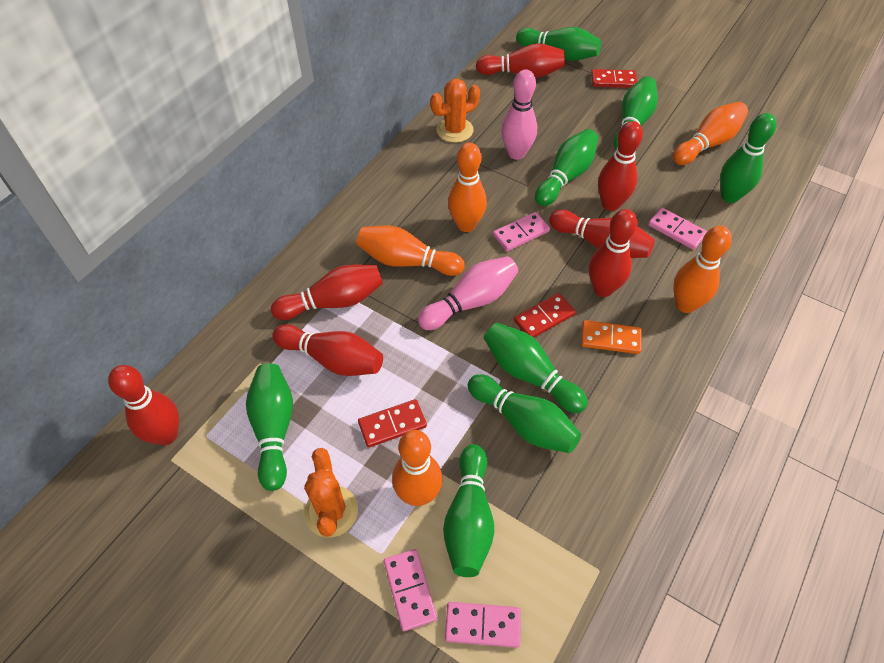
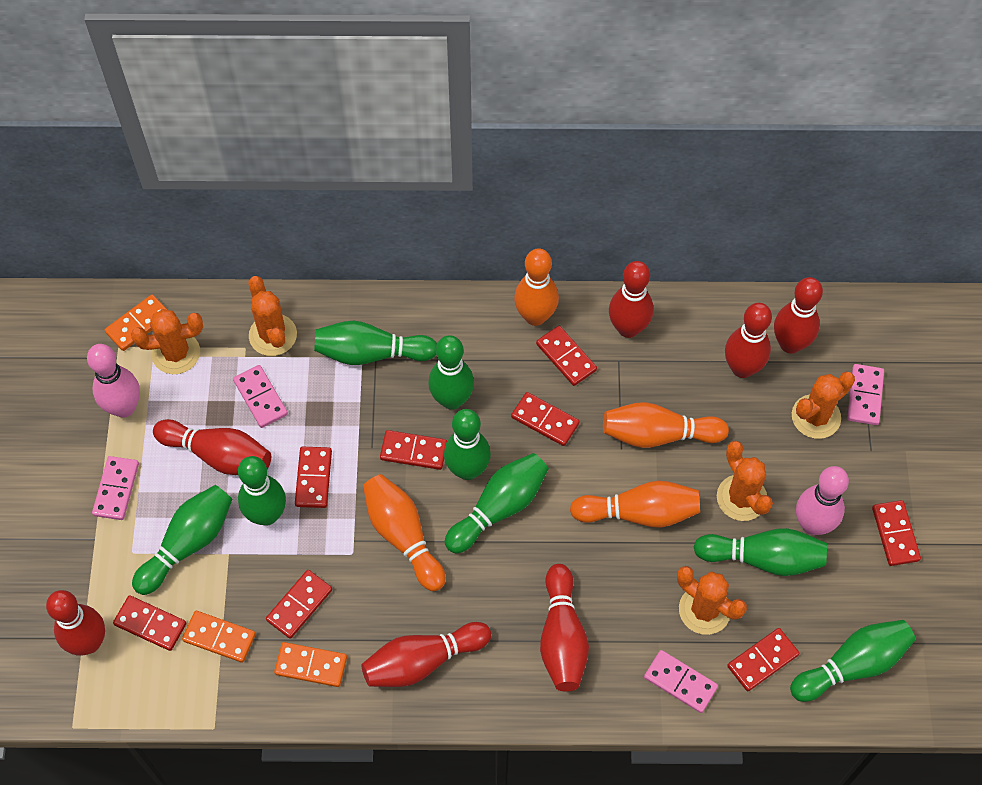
orange bowling pin: [357,226,465,276] [392,430,442,506] [448,143,487,232] [673,102,748,165] [673,226,732,313] = 5 -> [363,474,446,591] [514,248,559,326] [570,481,700,528] [603,402,729,448] = 4
orange cactus: [304,448,358,537] [430,79,480,143] = 2 -> [131,309,203,374] [249,276,297,356] [677,566,747,635] [717,441,773,521] [792,371,855,439] = 5
orange domino: [581,320,641,354] = 1 -> [105,295,167,351] [182,611,256,663] [274,642,347,687] = 3
red domino: [358,399,427,448] [514,293,576,338] [591,69,638,88] = 3 -> [113,595,186,651] [266,570,332,639] [295,447,332,508] [380,430,447,470] [511,392,580,446] [536,326,597,386] [727,628,799,691] [872,500,921,566] = 8

